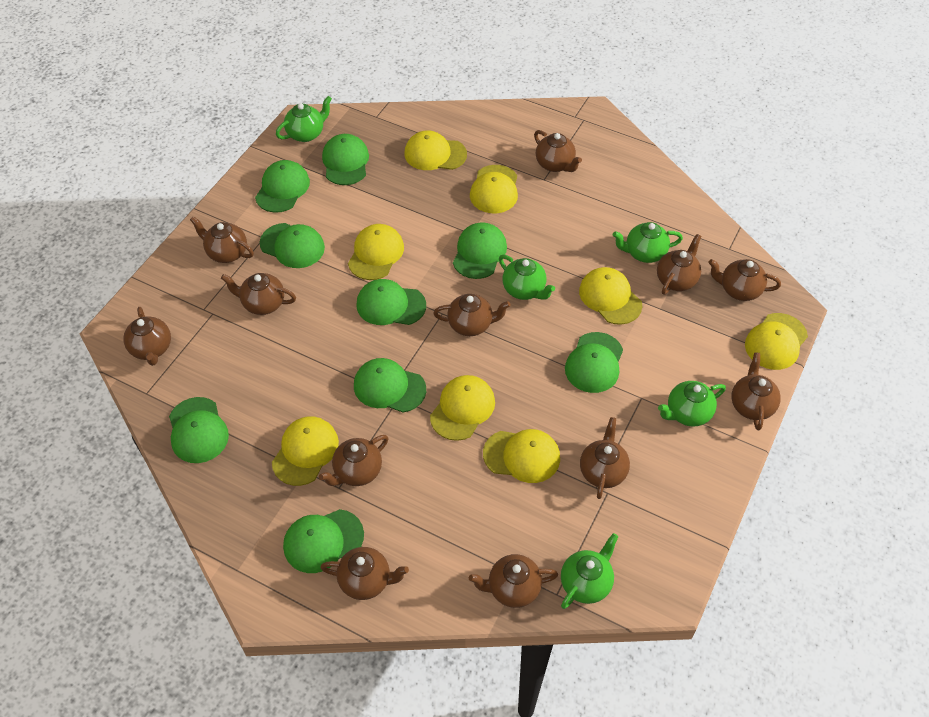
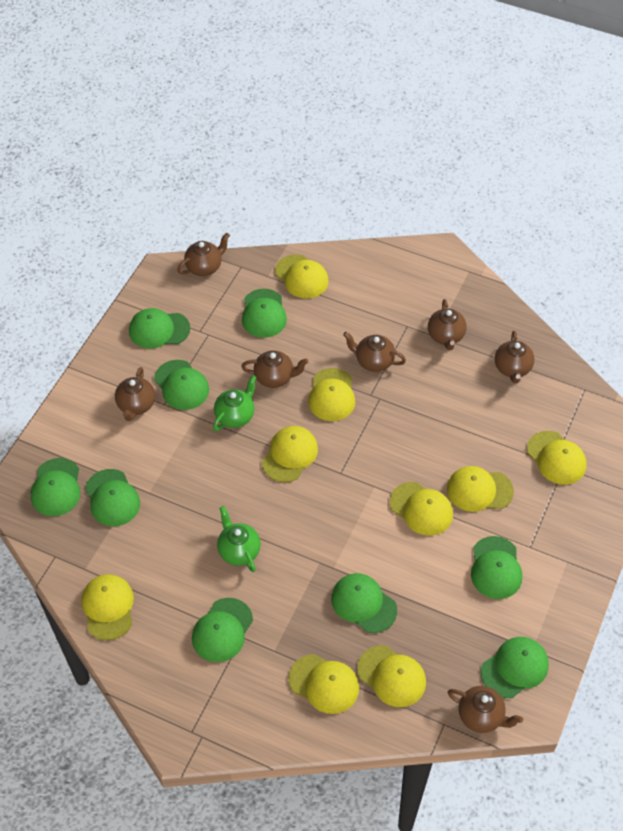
brown teapot: [123,307,171,366] [190,216,254,263] [221,273,296,315] [319,435,388,486] [320,547,409,600] [433,294,511,336] [469,554,558,608] [534,130,582,172] [580,417,630,499] [657,234,701,295] [708,259,781,301] [731,352,781,430] = 12 -> [115,367,155,421] [177,233,230,276] [241,350,308,388] [343,332,406,372] [428,299,467,350] [448,686,523,733] [495,331,534,384] = 7
green teapot: [276,96,332,142] [499,255,555,300] [561,533,618,609] [613,222,683,263] [658,381,726,427] = 5 -> [213,375,257,431] [217,506,261,572] = 2
yellow cap: [272,416,339,486] [348,224,404,280] [404,130,467,170] [430,375,495,441] [470,165,518,213] [483,429,560,483] [579,267,642,325] [745,313,808,370] = 8 -> [82,574,134,640] [262,426,318,482] [275,254,329,298] [288,654,359,714] [308,368,355,421] [357,645,426,707] [390,482,453,536] [447,466,514,512] [527,431,587,485] = 9

